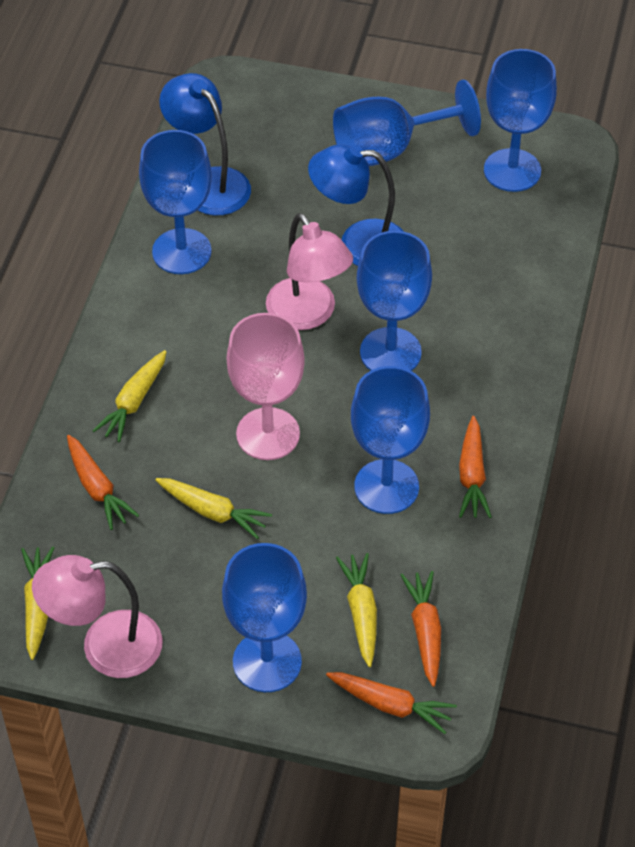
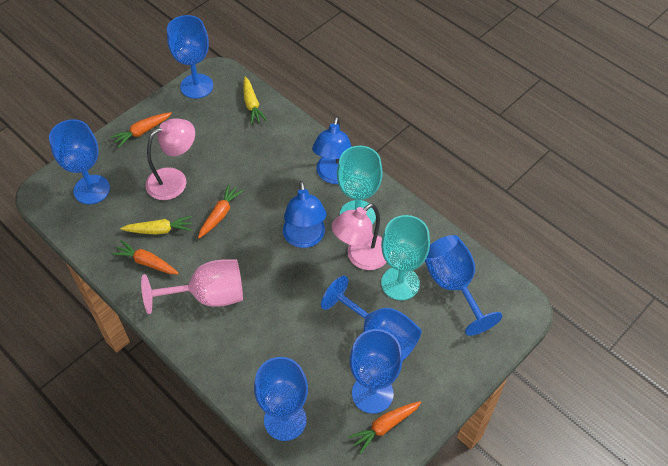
turquoise goblet: none = 0 -> [337,146,383,225] [381,215,430,300] = 2
yellow carrot: [21,546,54,660] [92,350,167,442] [155,478,272,539] [336,553,377,667] = 4 -> [120,216,192,235] [243,76,267,124] = 2

